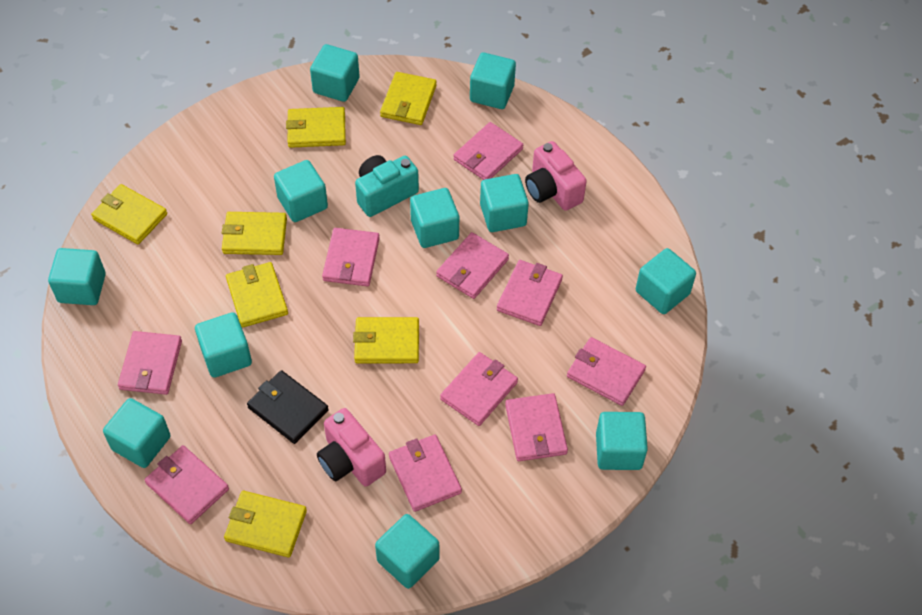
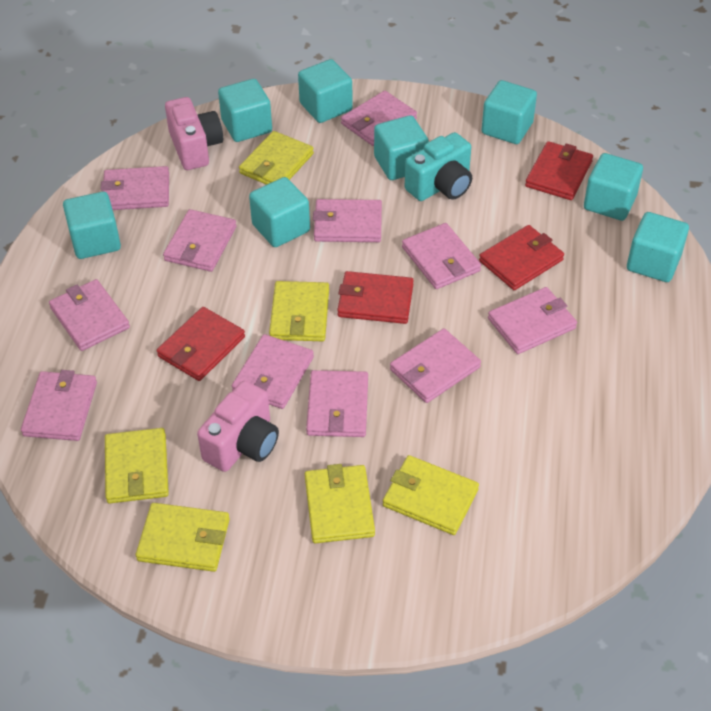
black wallet: [247,370,329,444] = 1 -> none = 0
pink wallet: [118,331,182,395] [144,445,229,524] [322,228,380,286] [389,435,462,512] [436,232,509,299] [440,352,518,426] [454,122,523,180] [497,260,563,326] [505,393,568,461] [567,337,646,406] = 10 -> [21,370,97,441] [49,279,130,351] [101,166,169,210] [163,209,237,272] [232,334,314,409] [306,370,368,437] [313,199,382,242] [341,91,417,146] [390,328,481,403] [402,223,481,289] [488,287,577,354] = 11
red wallet: none = 0 -> [157,307,245,381] [337,271,414,324] [479,225,564,290] [525,141,593,200] = 4
turquoise cube: [48,248,106,305] [103,398,171,468] [195,312,252,378] [274,160,328,222] [310,44,360,102] [375,514,439,589] [410,188,459,248] [470,52,516,109] [480,174,529,232] [596,412,648,470] [636,248,696,314] = 11 -> [63,192,121,259] [218,79,272,142] [249,177,310,247] [298,59,353,123] [374,115,429,180] [482,80,537,144] [584,153,643,221] [627,212,689,282] = 8
yellow wallet: [91,184,167,244] [222,212,287,255] [224,491,307,558] [226,262,288,327] [286,107,346,148] [353,317,419,363] [380,72,437,125] = 7 -> [105,428,169,504] [136,503,230,572] [239,131,314,185] [269,281,329,341] [305,464,375,543] [383,455,479,535] = 6

